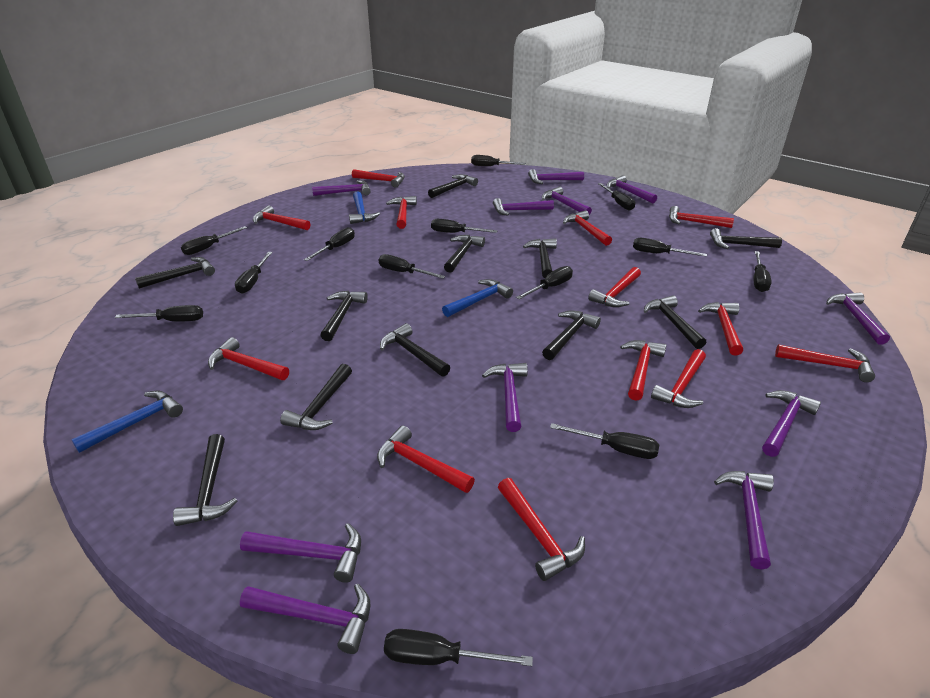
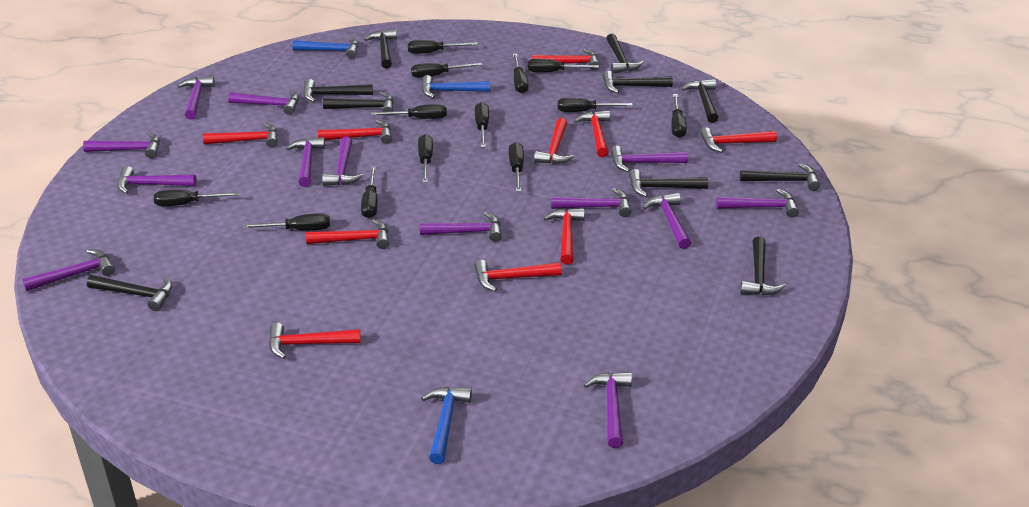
black hammer: [135,257,215,289] [173,434,237,526] [280,364,352,430] [320,291,368,341] [380,323,450,377] [428,174,478,198] [444,235,485,273] [523,238,557,278] [542,310,601,360] [644,295,706,349] [710,228,782,249] = 11 -> [87,275,173,311] [303,79,373,102] [323,92,394,116] [364,29,397,69] [602,71,673,93] [606,34,644,73] [629,169,708,197] [682,79,718,123] [740,163,820,191] [740,236,785,296] = 10
purple hammer: [240,523,361,583] [240,584,370,654] [312,180,371,196] [482,363,528,432] [493,198,554,216] [528,169,584,184] [542,186,592,215] [607,175,657,204] [714,471,774,570] [762,390,821,457] [826,292,890,345] = 11 -> [22,249,115,291] [83,133,160,158] [117,166,197,194] [178,76,215,120] [228,91,299,115] [286,137,325,187] [322,137,363,186] [420,212,502,242] [551,188,632,217] [584,372,632,448] [610,146,688,172] [642,193,691,249] [716,189,799,218] = 13
red hammer: [208,337,289,380] [253,206,310,230] [352,169,405,188] [377,426,475,493] [386,196,417,229] [498,478,585,581] [563,210,612,246] [588,267,641,307] [620,340,666,401] [651,349,706,408] [669,206,734,228] [698,302,743,356] [775,344,875,382] = 13 -> [203,123,278,148] [269,323,361,359] [306,219,389,249] [318,119,392,144] [474,260,562,292] [532,49,600,70] [534,118,574,164] [544,208,585,265] [574,110,610,157] [700,127,777,153] = 10

